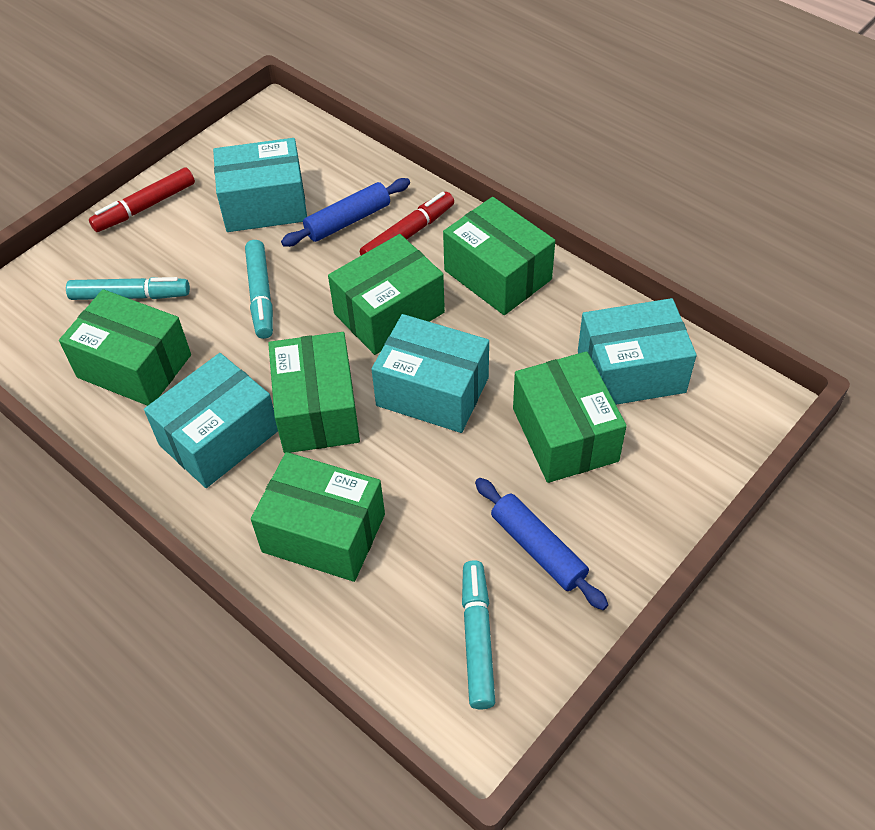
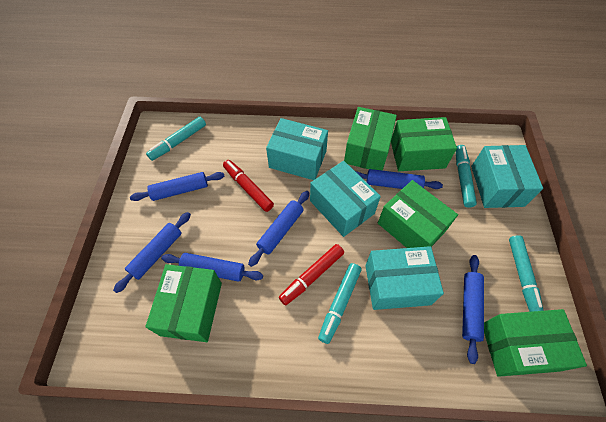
blue rolling pin: [281,178,410,247] [475,478,608,610] = 2 -> [113,212,191,293] [130,172,224,201] [161,253,263,282] [248,191,310,267] [355,169,443,189] [462,255,484,364] = 6
green box: [59,289,191,406] [251,452,385,582] [268,332,360,453] [328,234,445,355] [443,197,555,315] [513,351,627,483] = 6 -> [145,264,222,342] [344,107,397,171] [378,180,458,248] [391,117,457,171] [484,309,587,377] = 5
turquoise marker: [66,277,190,300] [245,240,273,339] [462,560,495,709] = 3 -> [146,117,206,161] [318,263,362,344] [456,145,477,208] [509,235,544,312] = 4

